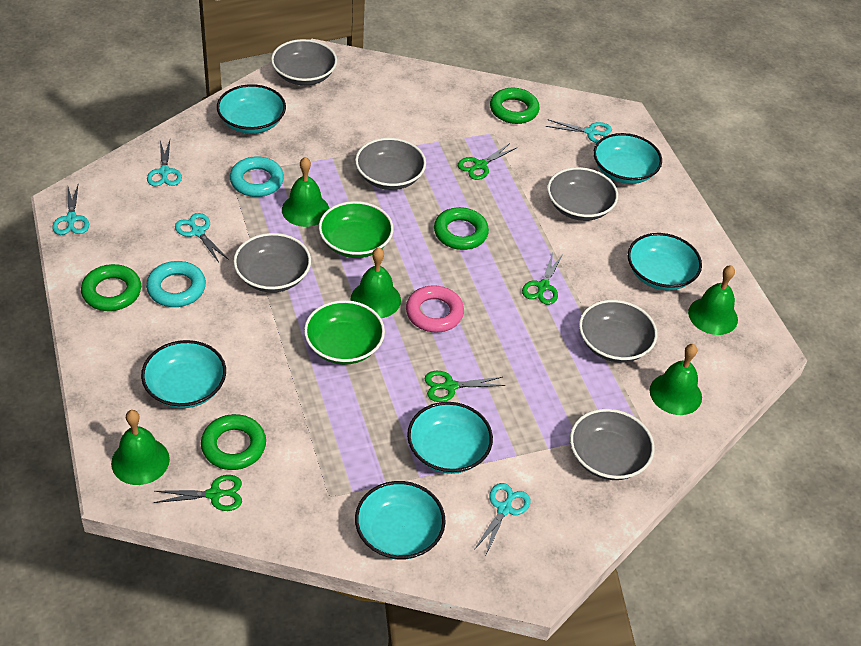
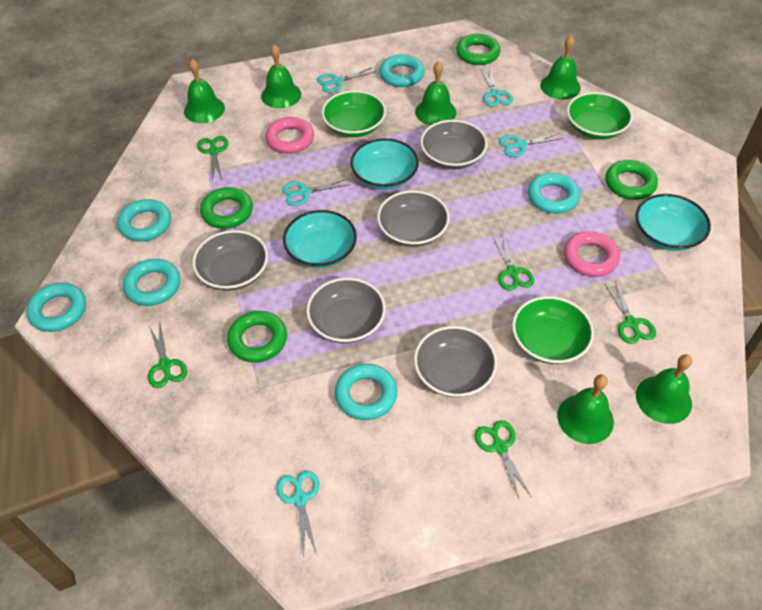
green bell: [111,410,170,485] [282,157,329,227] [350,247,401,318] [650,344,702,415] [688,265,738,335] = 5 -> [184,59,225,123] [261,44,301,108] [415,61,456,125] [540,35,581,100] [557,374,614,444] [636,354,692,424] = 6
green bowl: [304,300,385,364] [319,201,394,258] = 2 -> [322,90,386,137] [512,296,594,364] [567,92,633,139] = 3
green scissors: [154,475,242,511] [424,371,505,402] [458,143,516,180] [522,253,563,305] = 4 -> [148,324,187,388] [197,136,229,181] [475,420,531,500] [493,233,534,291] [605,281,656,344] = 5
grey bowl: [233,233,311,292] [271,39,337,85] [355,138,426,190] [547,167,618,221] [570,409,655,480] [579,300,657,362] = 6 -> [192,230,268,291] [306,278,386,343] [377,190,450,247] [414,326,497,397] [420,120,487,169] = 5
pink ring: [406,285,464,333] = 1 -> [265,117,314,154] [564,231,620,277] = 2
turquoise bowl: [141,340,226,408] [217,84,286,134] [355,481,446,560] [407,402,493,474] [593,133,662,184] [628,233,702,290] = 6 -> [283,210,357,268] [351,138,419,190] [636,194,711,251] = 3
turquoise ring: [146,261,206,307] [230,156,284,197] = 2 -> [26,283,86,332] [117,199,171,242] [123,259,180,306] [335,364,397,420] [379,54,425,87] [528,173,580,214] = 6

